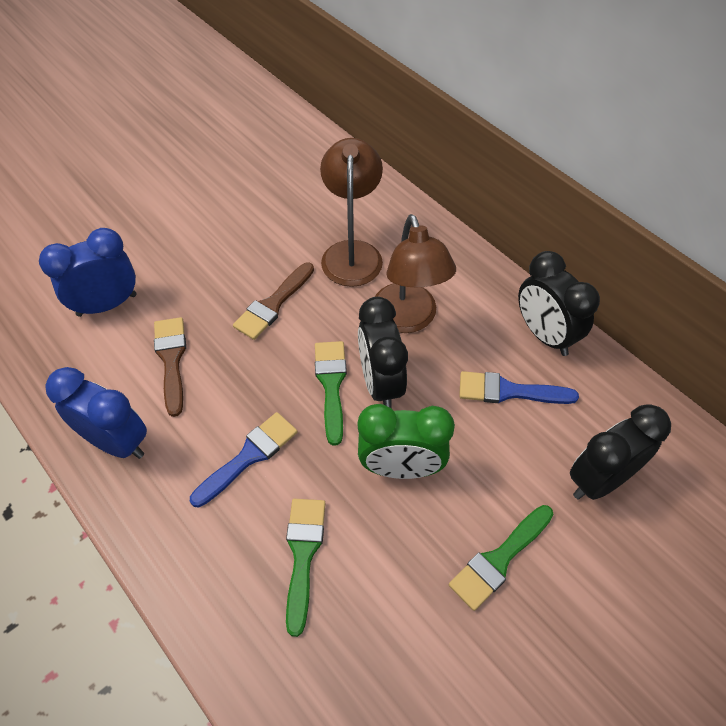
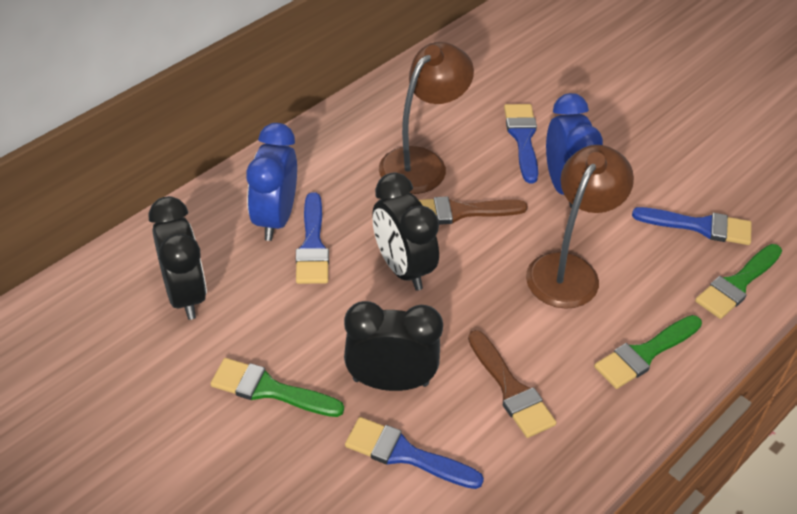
blue brush: [190,412,297,507] [459,371,579,404] = 2 -> [296,192,329,284] [345,417,484,489] [504,104,538,183] [632,207,752,245] = 4
green clock: [357,404,455,479] = 1 -> none = 0

